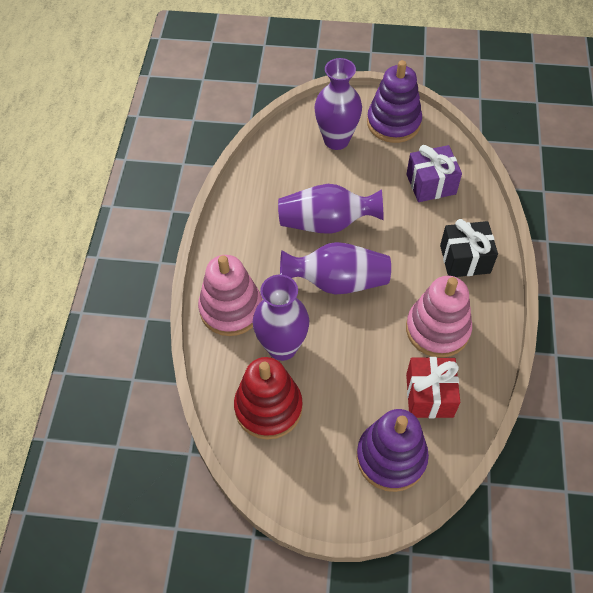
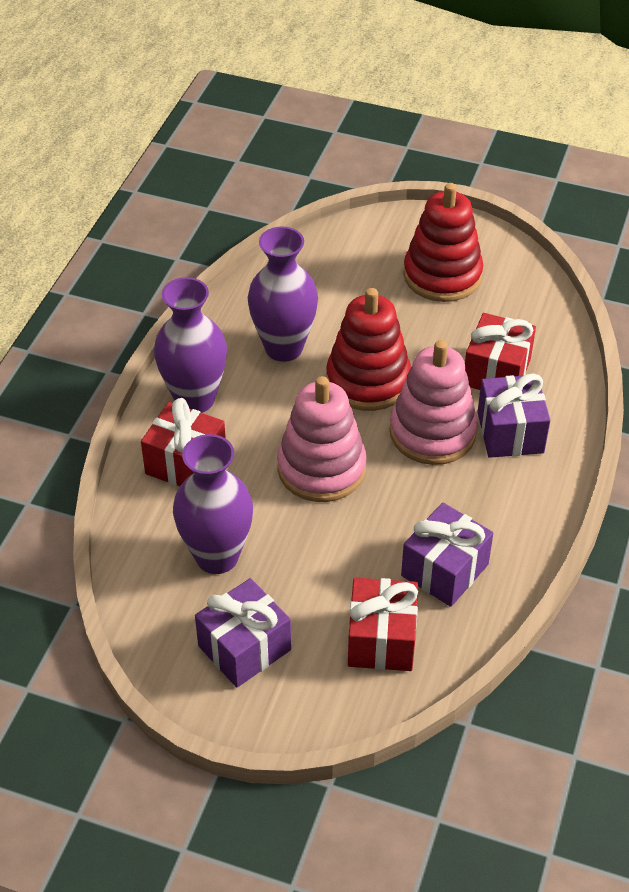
black gift: [440,219,498,277] = 1 -> none = 0
purple gift: [406,145,462,202] = 1 -> [195,578,291,688] [401,502,493,607] [477,373,550,458] = 3
purple stacking toy: [357,409,429,492] [367,60,422,143] = 2 -> none = 0
purple vase: [253,275,309,361] [278,184,384,234] [280,242,391,295] [314,58,362,150] = 4 -> [154,277,227,413] [173,434,253,574] [248,226,318,362] = 3
red gift: [406,357,460,418] = 1 -> [141,398,226,486] [348,578,418,671] [465,313,536,390] = 3
red stacking toy: [234,357,303,440] = 1 -> [326,288,411,411] [403,183,483,302] = 2

